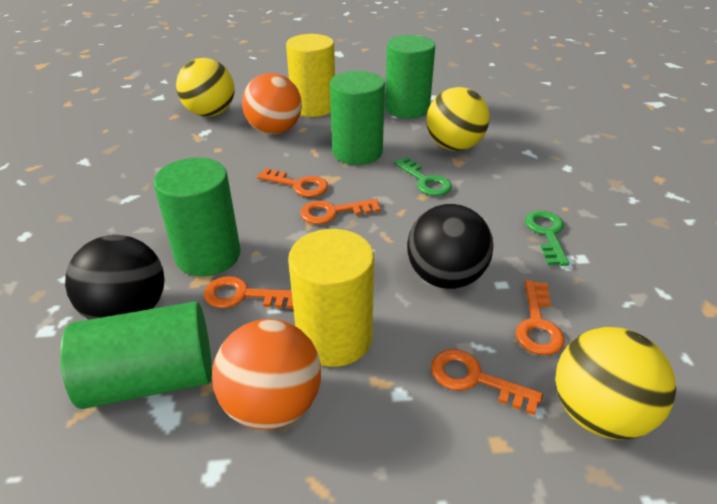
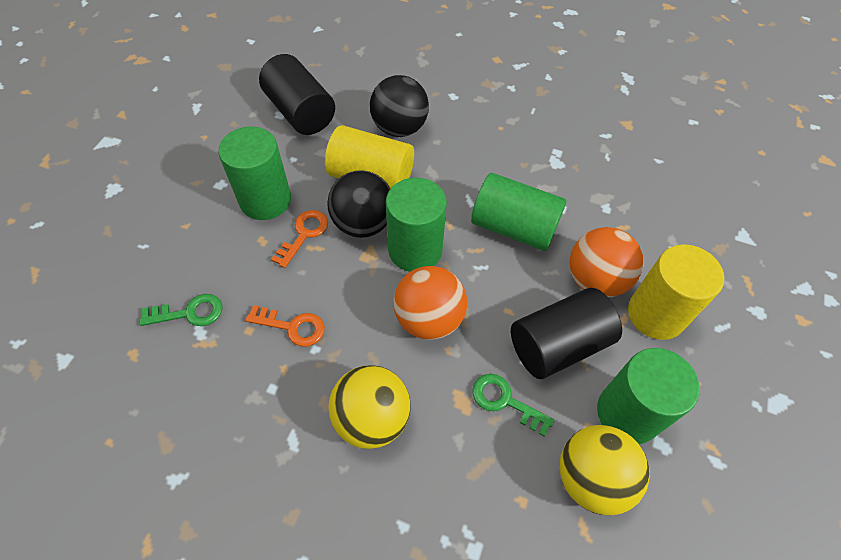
black cylinder: none = 0 -> [259,54,335,135] [511,288,622,379] = 2
orange key: [204,276,293,309] [257,168,328,197] [300,199,380,224] [431,349,543,415] [516,280,565,355] = 5 -> [245,305,325,347] [271,210,328,268] = 2
yellow ball: [176,58,234,117] [426,87,489,151] [555,327,676,440] = 3 -> [328,365,411,449] [560,425,650,515] = 2

